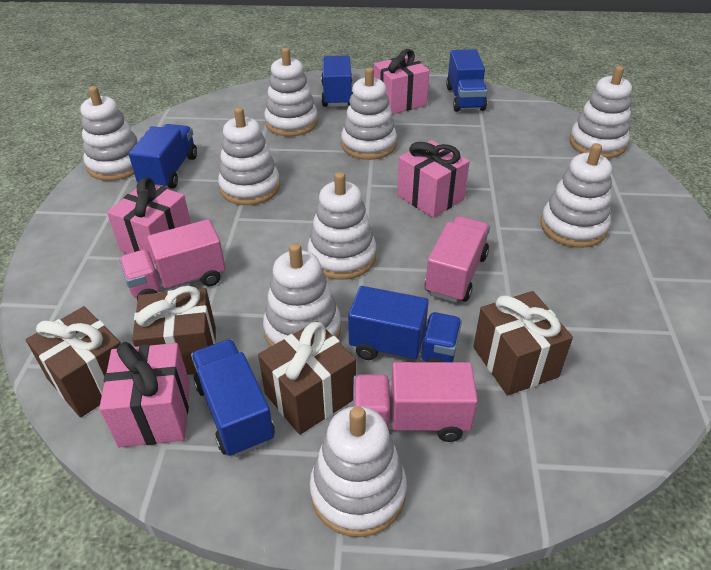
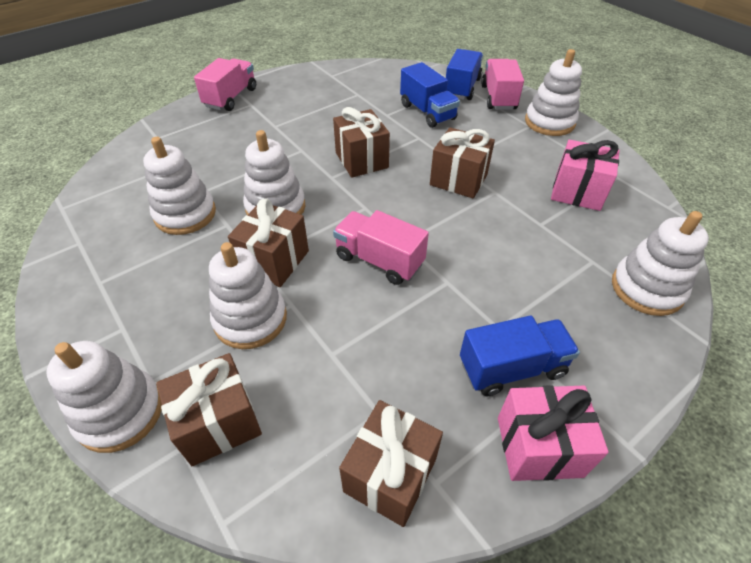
blue truck: [129,124,197,188] [191,339,275,457] [321,56,353,107] [348,286,462,362] [446,49,488,112] = 5 -> [400,62,460,128] [446,49,483,100] [460,316,580,396] = 3
brown gift: [26,306,121,417] [132,286,216,375] [258,321,356,435] [473,291,573,395] = 4 -> [156,353,262,466] [228,198,309,287] [333,107,390,178] [339,400,443,527] [430,127,495,199] = 5
pink gift: [99,342,190,447] [107,177,191,264] [374,49,429,114] [397,140,470,218] = 4 -> [498,385,609,481] [551,140,619,211] = 2
white stacking toy: [80,86,138,181] [218,107,280,205] [263,243,341,347] [264,48,318,136] [307,172,376,280] [309,406,407,537] [341,67,397,160] [541,143,612,248] [570,66,632,158] = 9 -> [47,341,162,453] [143,137,216,235] [209,242,287,349] [243,130,305,215] [525,49,582,136] [612,211,709,316] = 6

